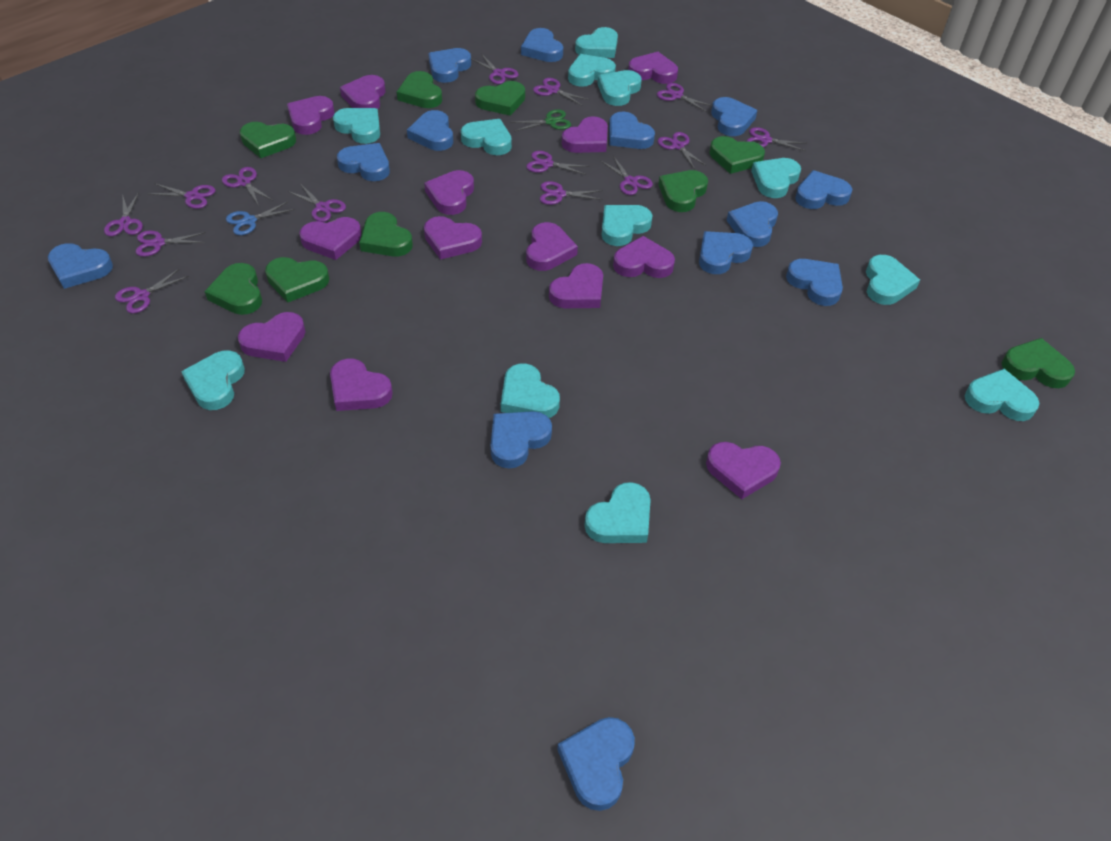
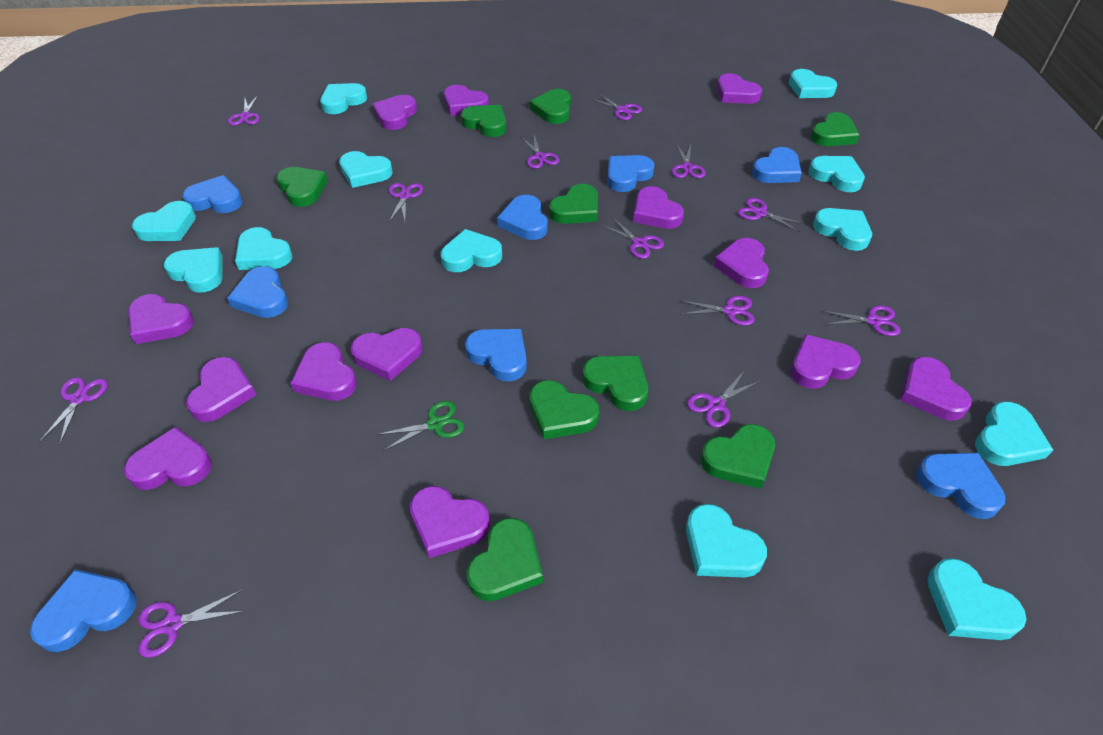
blue heart: [48,243,113,289] [337,143,390,181] [407,110,453,151] [428,48,471,83] [490,411,552,469] [521,28,563,62] [557,717,635,811] [609,112,655,149] [699,231,753,274] [711,97,757,136] [726,201,778,247] [786,259,843,306] [795,170,852,209] = 13 -> [30,569,137,652] [182,175,243,213] [227,266,288,318] [465,329,527,381] [497,195,548,240] [607,155,654,192] [752,147,802,183] [916,453,1006,519] = 8
blue scissors: [226,201,295,235] = 1 -> none = 0
purple scissors: [104,192,143,236] [115,268,189,313] [136,231,206,257] [150,183,215,209] [222,167,273,206] [288,185,346,222] [471,53,518,84] [526,151,590,175] [533,78,590,106] [540,181,603,205] [601,156,653,195] [657,83,712,112] [658,132,707,169] [746,127,807,151] = 14 -> [39,377,108,444] [138,589,245,657] [228,95,260,126] [389,183,423,222] [521,135,559,169] [590,93,642,120] [601,217,664,259] [672,145,706,178] [681,296,755,326] [687,370,760,428] [738,198,806,232] [822,306,901,336] = 12

